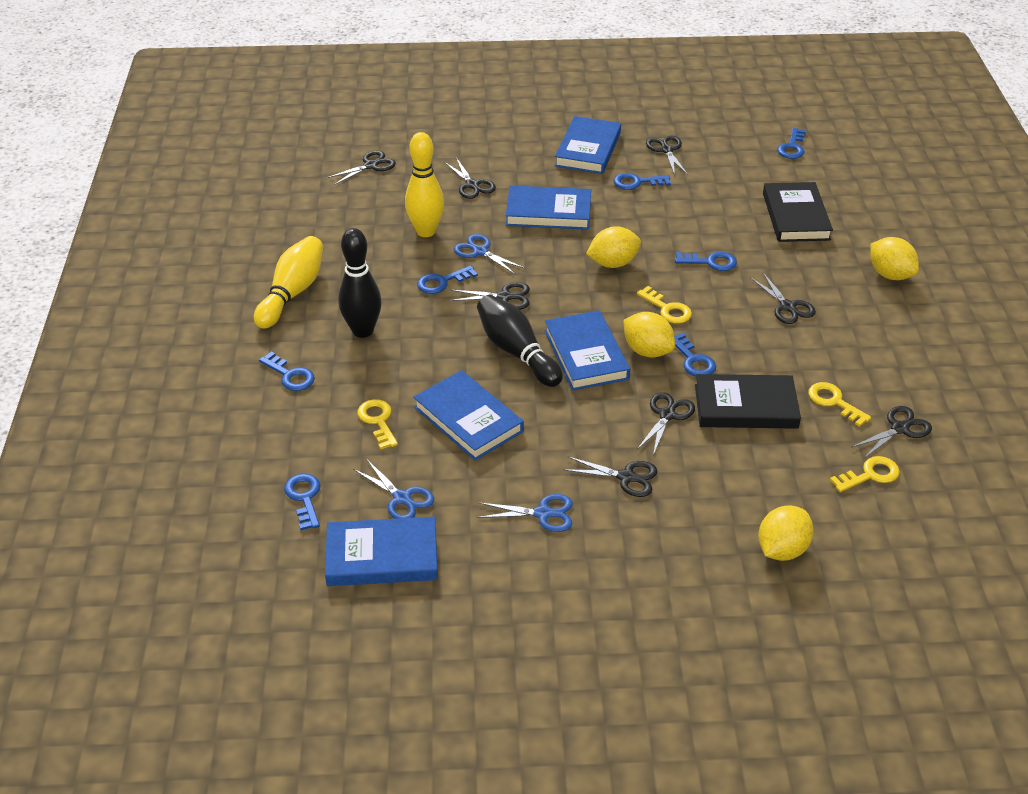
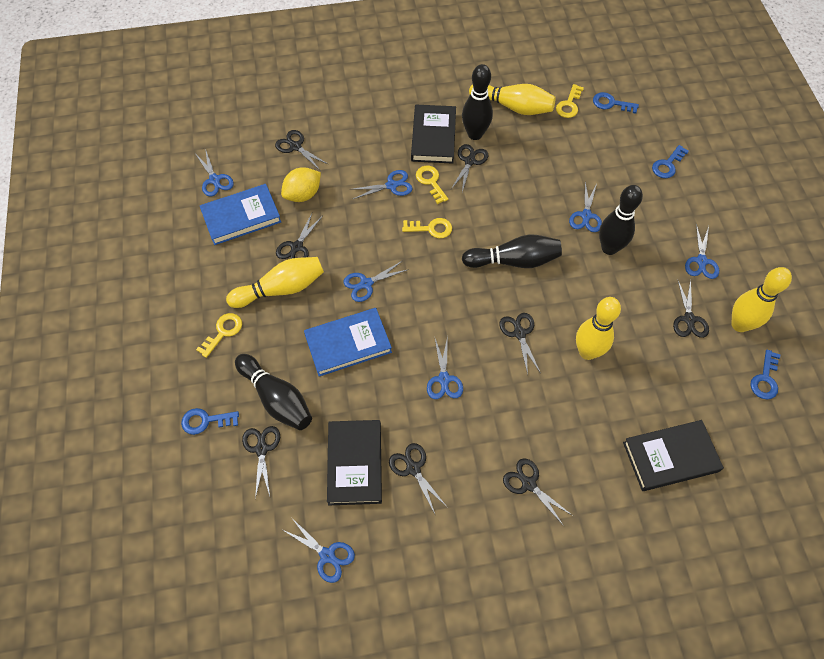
black book: [695,374,801,429] [763,182,833,242] = 2 -> [327,420,382,505] [411,105,456,164] [623,420,724,491] = 3
black bowling pin: [338,228,382,338] [477,295,563,387] = 2 -> [235,354,312,430] [462,64,493,140] [462,234,562,268] [599,185,643,255] = 4
blue book: [325,517,438,586] [413,370,524,461] [506,185,591,230] [545,310,630,391] [555,116,621,174] = 5 -> [200,184,281,245] [304,308,392,377] = 2
blue key: [259,351,315,391] [284,473,320,530] [417,265,478,294] [614,173,671,190] [674,333,716,376] [675,252,737,271] [777,128,806,159] = 7 -> [181,408,239,435] [593,92,639,114] [652,145,689,178] [750,350,781,399] = 4
blue scissors: [353,460,434,519] [454,234,526,275] [477,494,573,532] = 3 -> [196,149,234,197] [283,517,355,583] [343,261,409,302] [350,170,413,199] [427,336,463,399] [569,182,602,232] [685,224,719,279] = 7
yellow bowling pin: [254,236,323,329] [405,132,444,237] = 2 -> [226,257,324,308] [469,84,556,115] [576,297,621,360] [731,267,792,332] = 4
yellow lemon: [586,226,641,268] [623,312,675,357] [758,505,814,561] [870,237,919,280] = 4 -> [281,167,321,202] = 1

